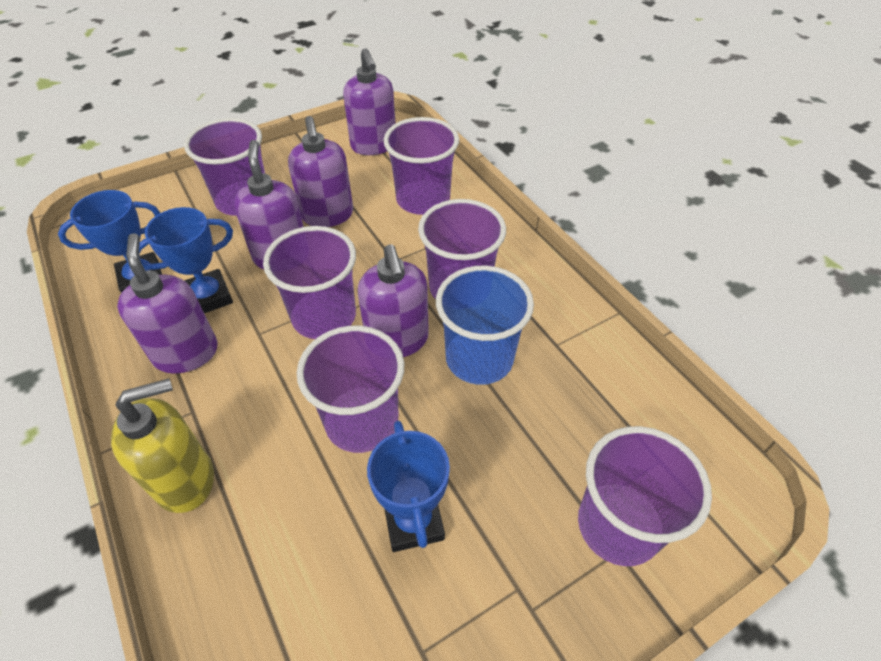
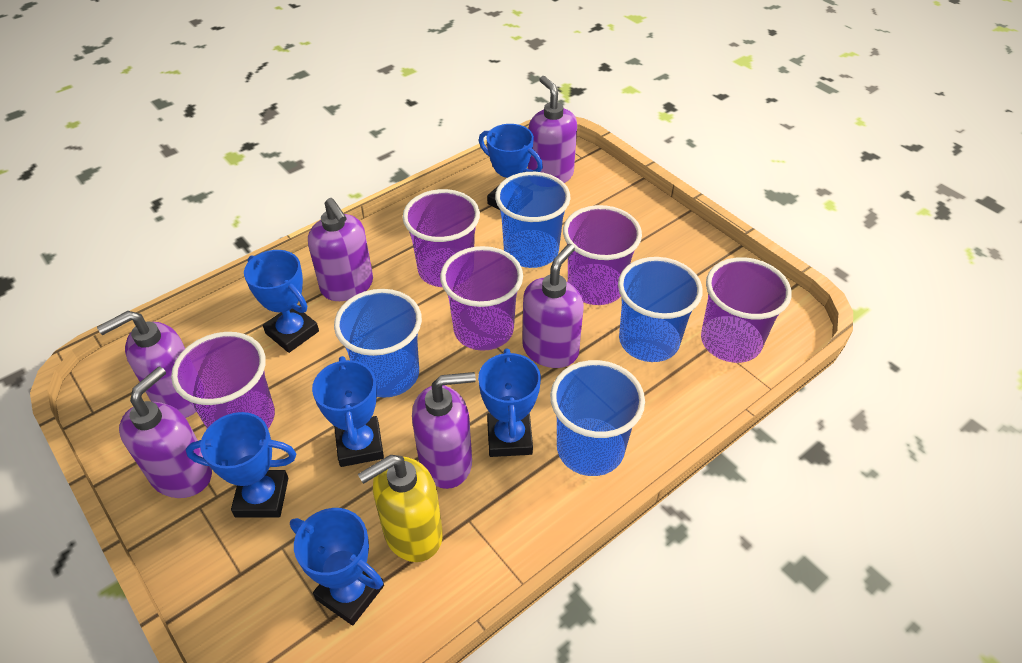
blue cup: [436,266,534,385] = 1 -> [334,289,422,398] [495,172,571,268] [550,360,645,476] [618,257,703,362] = 4
blue trophy: [58,190,162,293] [139,207,233,313] [367,421,450,552] = 3 -> [186,412,296,518] [244,250,319,353] [290,508,384,625] [312,356,384,467] [478,349,541,457] [479,124,543,210] = 6
purple cup: [184,118,265,216] [263,226,356,339] [297,326,404,453] [384,117,459,215] [418,199,506,299] [578,426,712,566] = 6 -> [171,332,275,428] [403,189,480,287] [440,246,523,351] [563,205,642,305] [701,257,792,363] = 5
purple soap dispenser: [117,233,217,374] [234,140,304,270] [288,116,353,227] [343,48,396,155] [358,244,429,357] = 5 -> [97,311,196,418] [119,366,212,498] [308,198,373,301] [412,372,476,489] [522,244,584,368] [528,76,577,183] = 6

